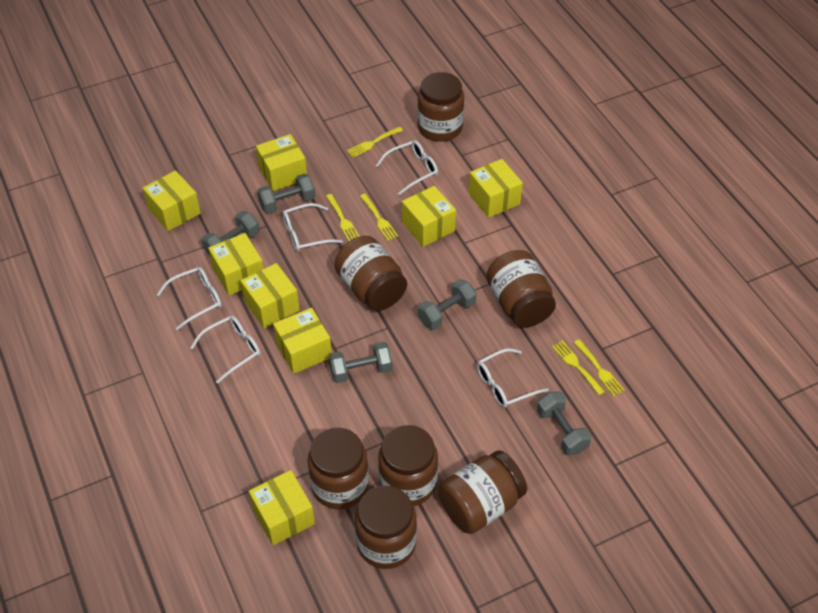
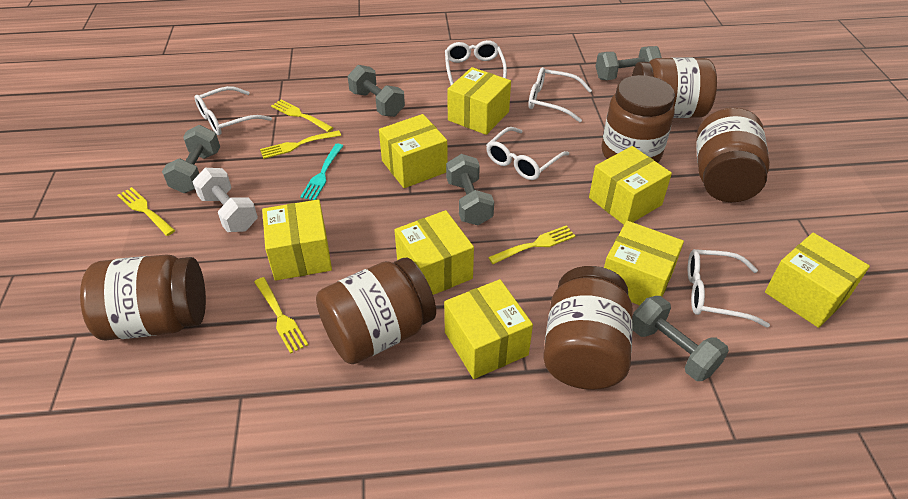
brown jar: [307,427,369,509] [334,236,407,311] [355,485,417,569] [378,425,438,506] [417,72,464,142] [438,450,527,534] [486,250,556,328] = 7 -> [80,254,206,341] [316,258,436,364] [543,266,633,390] [601,75,675,163] [632,58,717,118] [696,108,770,202] = 6
turquoise fork: none = 0 -> [300,144,343,200] = 1
white dumbbell: none = 0 -> [192,168,258,232] = 1

